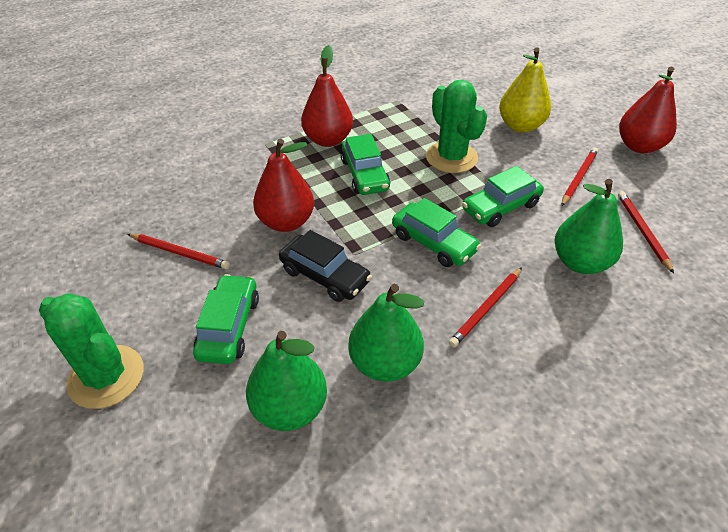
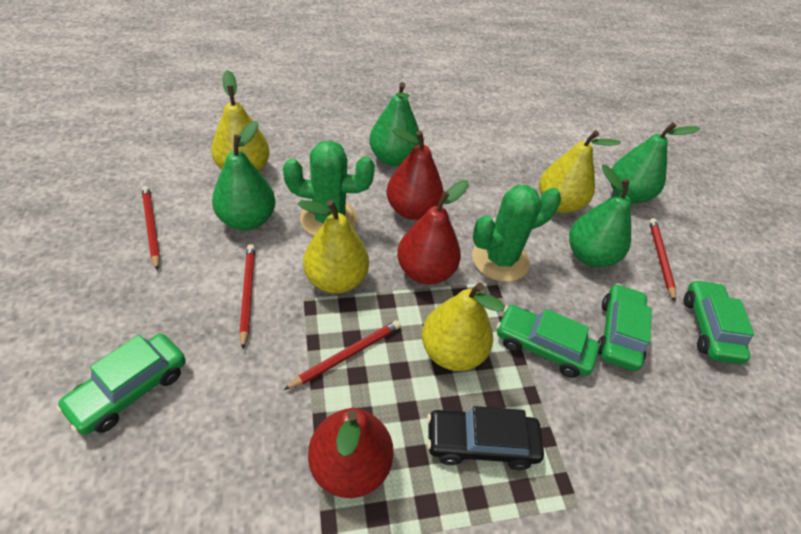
green pear: [246,331,327,431] [348,284,424,382] [555,179,623,274] = 3 -> [212,121,275,231] [369,82,420,166] [569,164,631,267] [611,122,700,203] = 4
yellow pear: [499,47,551,133] = 1 -> [211,70,270,172] [298,200,369,293] [422,283,505,371] [539,130,621,213] = 4

